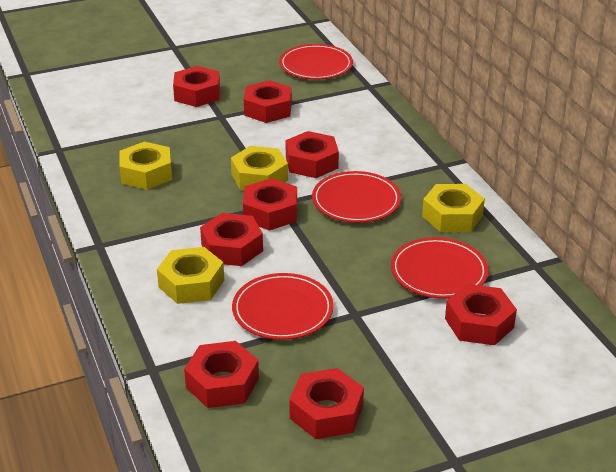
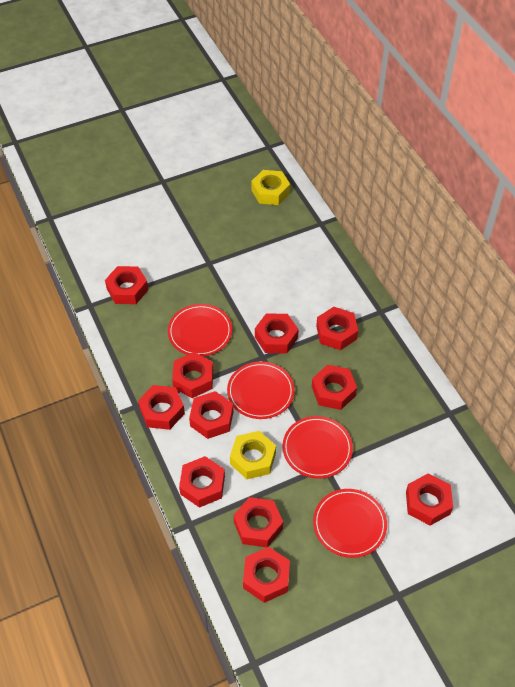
red nut: [173,66,220,107] [184,341,259,408] [200,213,263,266] [243,178,297,231] [244,80,292,123] [285,131,339,178] [289,368,364,439] [445,284,517,345] = 8 -> [105,266,148,304] [138,385,185,430] [172,352,213,398] [179,456,225,508] [189,391,234,439] [234,497,283,547] [243,547,290,603] [255,313,299,353] [312,365,357,410] [316,307,358,350] [406,473,453,526] = 11
yellow nut: [119,141,172,190] [157,247,224,304] [231,146,288,190] [422,184,485,232] = 4 -> [230,431,276,479] [251,170,290,205] = 2

